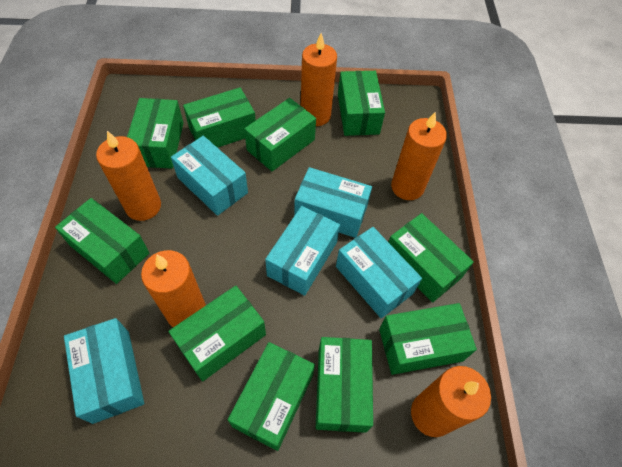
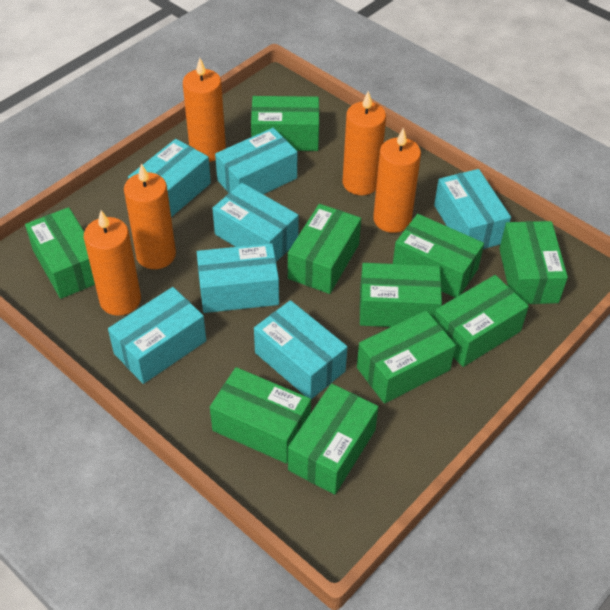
turquoise box: [64,318,144,424] [171,136,248,216] [265,206,340,296] [294,167,372,238] [336,227,422,318] = 5 -> [108,287,206,384] [128,139,211,217] [197,243,279,313] [212,183,299,262] [215,128,297,194] [254,300,347,399] [434,169,511,249] = 7

